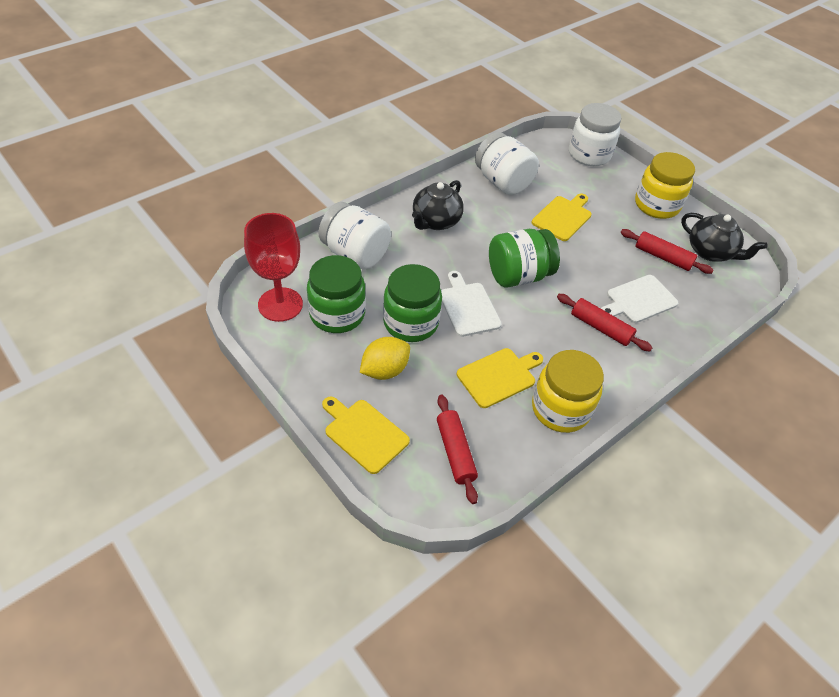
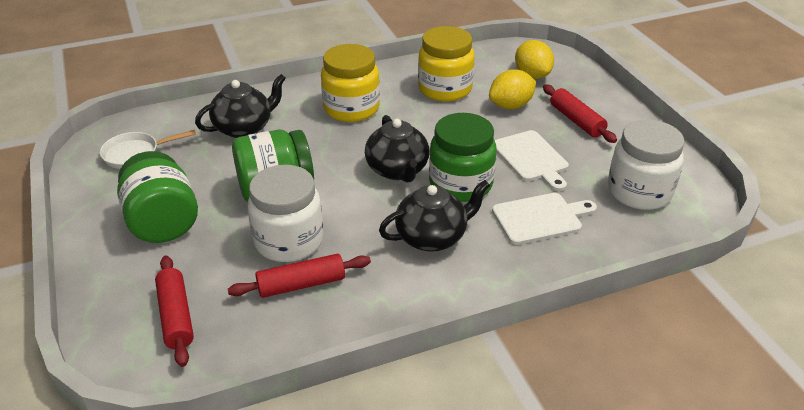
black teapot: [412,180,464,230] [681,213,768,262] = 2 -> [195,74,286,138] [365,115,430,182] [379,180,490,252] = 3
red goblet: [244,213,303,322] = 1 -> none = 0
white jar: [318,202,391,270] [475,132,539,195] [569,103,621,166] = 3 -> [248,165,323,262] [608,119,685,210] = 2
white pan: none = 0 -> [100,130,196,169] = 1
yellow cutting board: [322,396,410,474] [457,348,543,408] [532,193,592,241] = 3 -> none = 0
yellow lemon: [360,337,410,380] = 1 -> [489,69,536,109] [515,40,554,79] = 2

